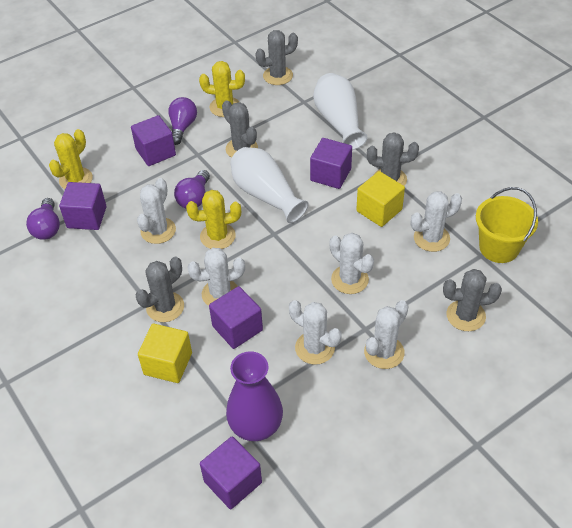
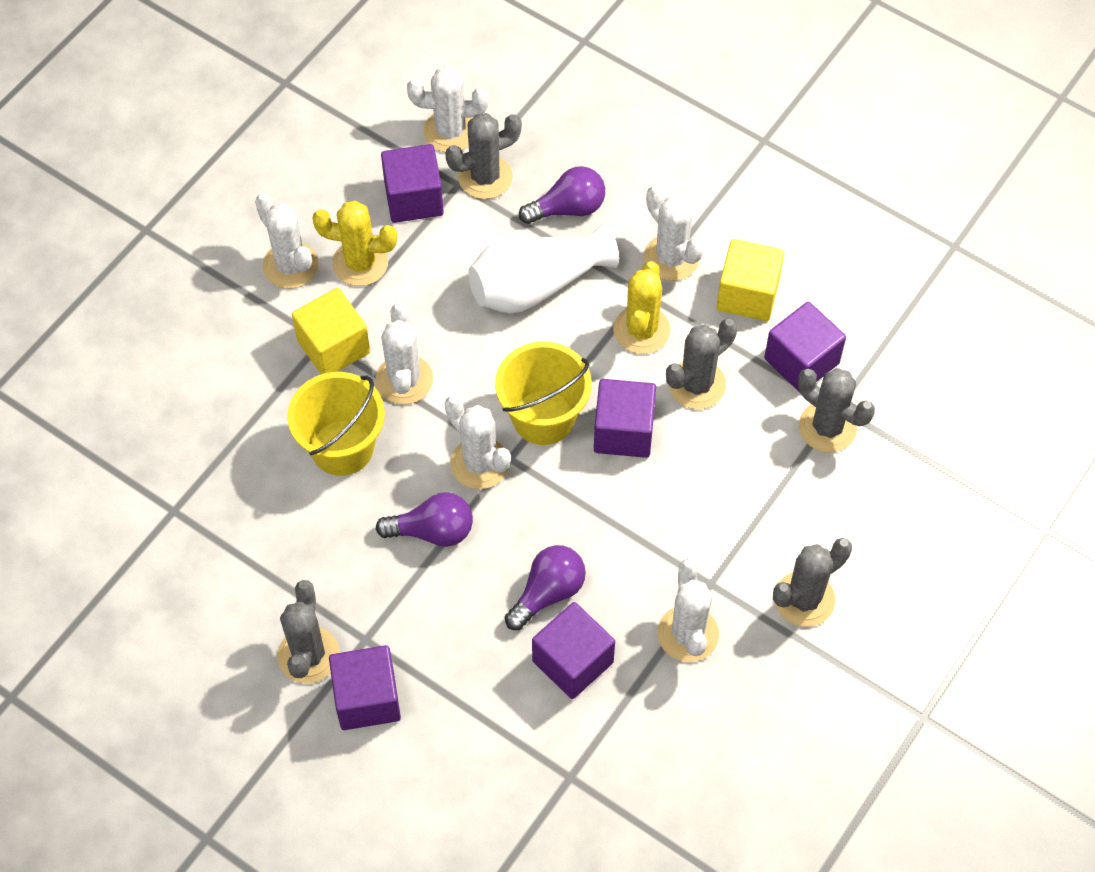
purple vase: [226,351,283,441] = 1 -> none = 0
white vase: [230,147,309,223] [313,73,368,150] = 2 -> [468,224,619,313] = 1
yellow bucket: [476,187,538,263] = 1 -> [287,372,385,476] [495,341,592,445] = 2
yellow cactus: [49,129,93,189] [186,190,241,249] [199,61,245,117] = 3 -> [312,201,397,286] [613,261,670,354] = 2

